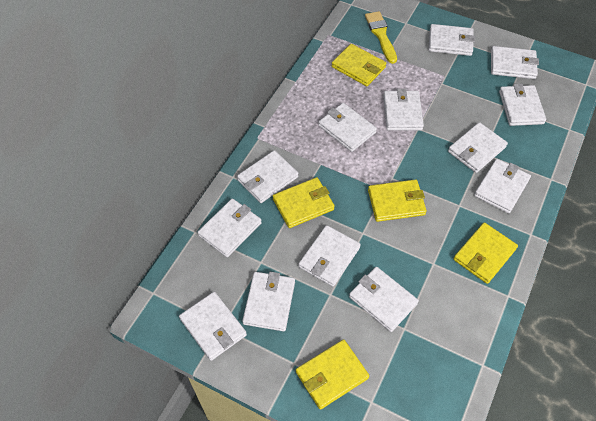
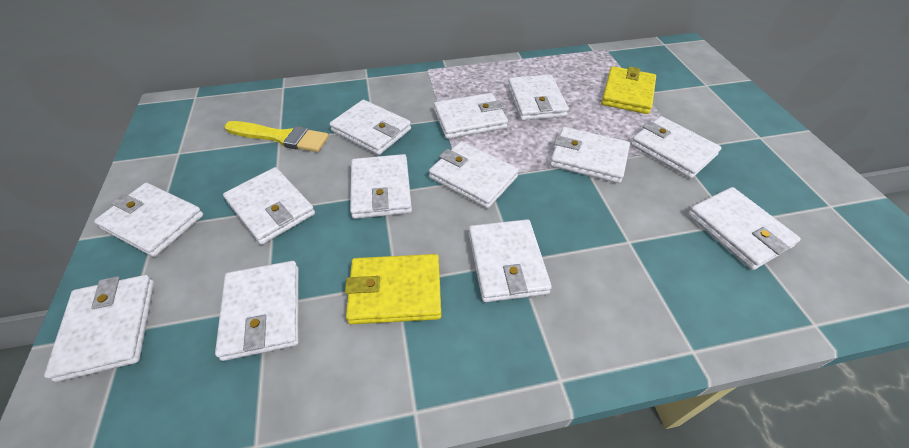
yellow wallet: [273,177,335,228] [296,339,369,409] [332,44,387,86] [368,179,427,222] [454,222,518,284] = 5 -> [345,254,442,324] [601,66,656,114] = 2

